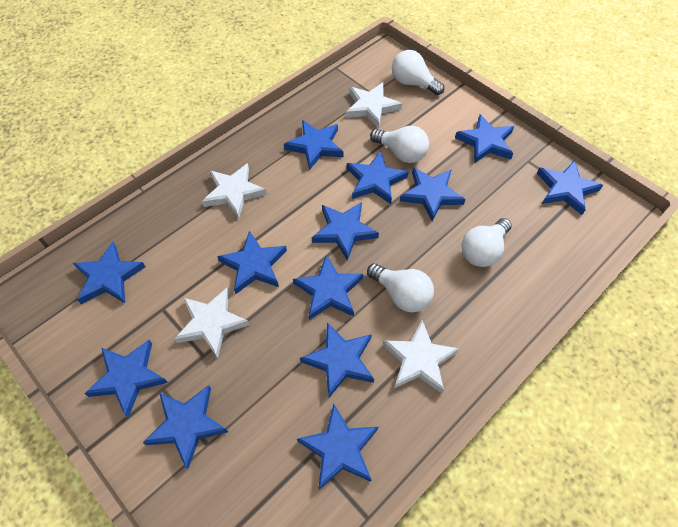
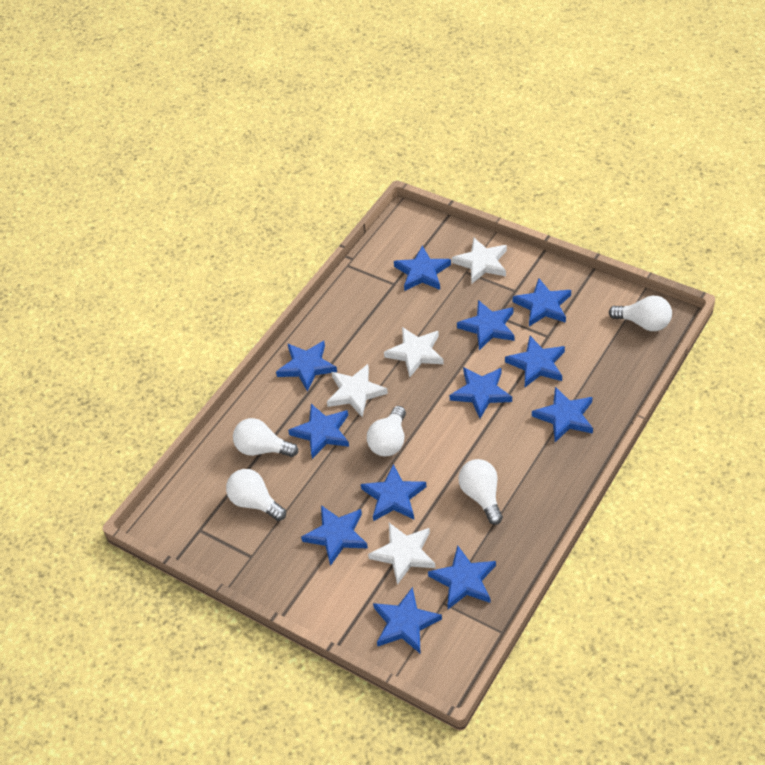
blue star: [73,242,145,304] [84,340,168,418] [143,385,228,469] [217,231,287,294] [284,120,344,170] [293,255,363,320] [297,404,378,490] [300,322,374,398] [312,202,379,261] [347,151,408,204] [400,167,465,221] [455,114,514,163] [537,160,603,215] = 13 -> [276,341,337,392] [288,404,349,459] [301,505,368,566] [361,464,426,521] [373,587,442,654] [394,246,451,291] [428,546,496,609] [450,367,512,418] [457,300,515,350] [505,336,565,387] [513,278,571,326] [532,387,593,442] = 12
white light bulb: [367,263,434,313] [370,126,429,163] [392,50,444,95] [461,218,512,267] = 4 -> [226,469,286,521] [233,418,298,457] [367,406,406,456] [458,459,503,525] [609,296,672,331] = 5

